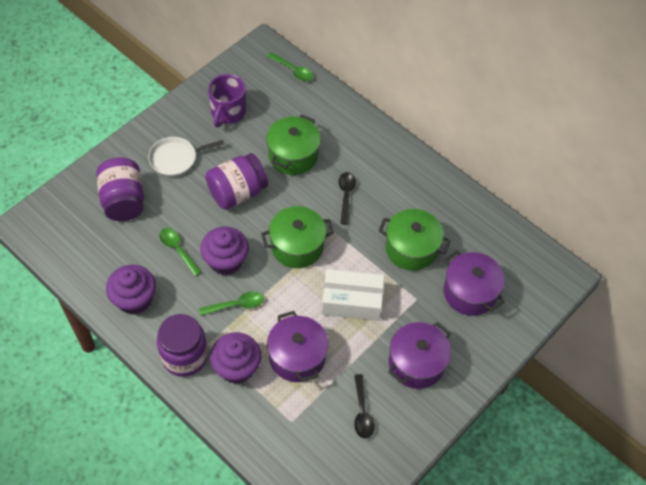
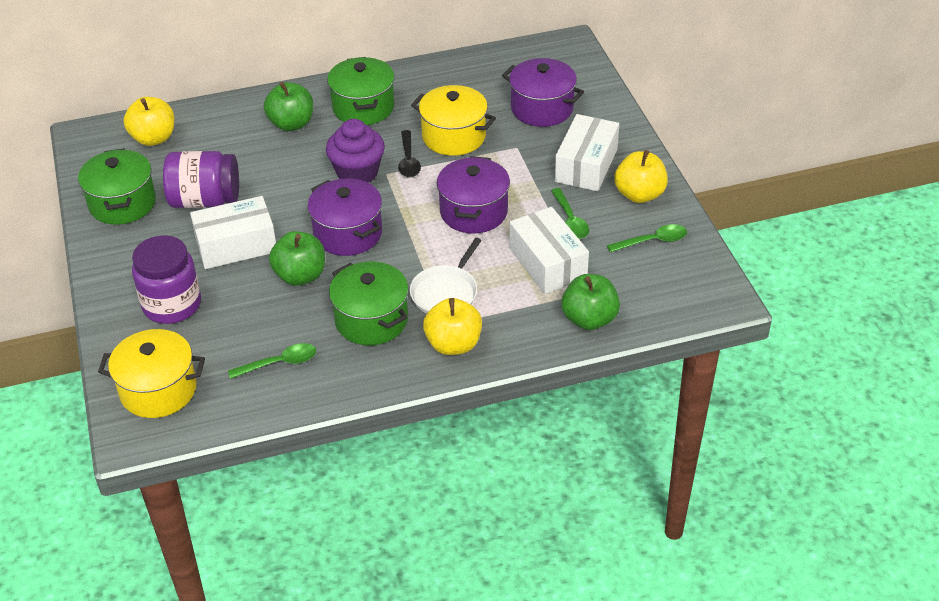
black spoon: [339,172,356,225] [354,374,374,439] = 2 -> [398,130,421,178] = 1
green apple: none = 0 -> [264,82,313,131] [269,231,325,286] [561,274,620,330] = 3
purple cupcake: [106,265,156,315] [200,226,249,275] [210,332,261,384] = 3 -> [326,119,385,183] = 1
purple jar: [96,157,144,221] [157,314,208,377] [205,153,268,210] = 3 -> [132,235,201,324] [163,151,239,208] = 2
purple mug: [208,74,246,127] = 1 -> none = 0
white box: [322,269,384,321] = 1 -> [190,196,276,269] [509,207,589,294] [555,114,619,191] = 3
yellow apple: none = 0 -> [124,97,175,146] [423,298,482,355] [614,150,668,203] = 3
yellow pot: none = 0 -> [98,329,205,418] [411,85,496,156] = 2

